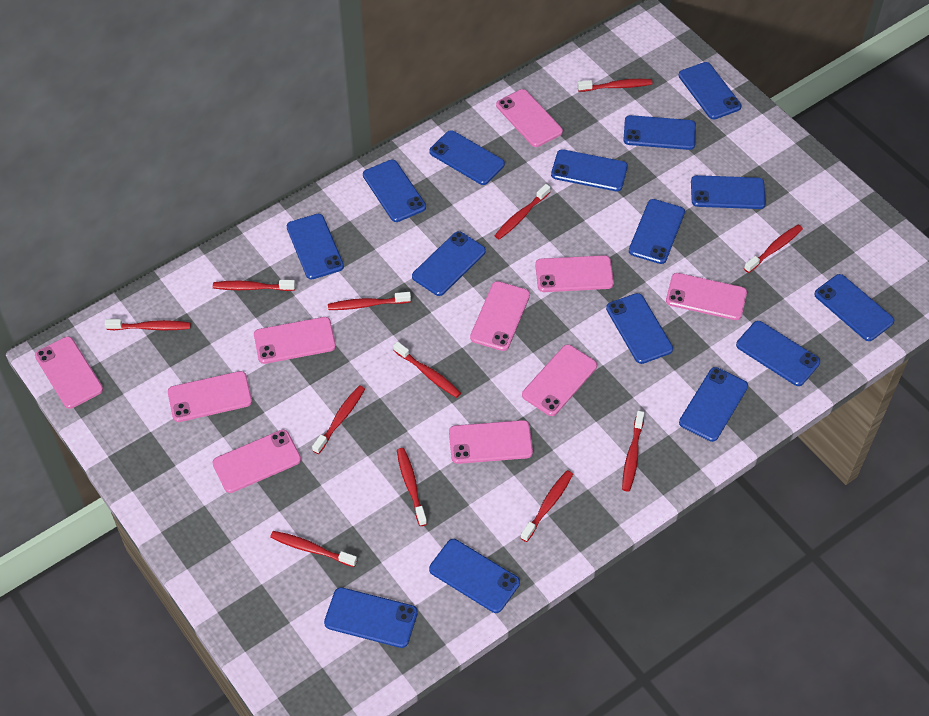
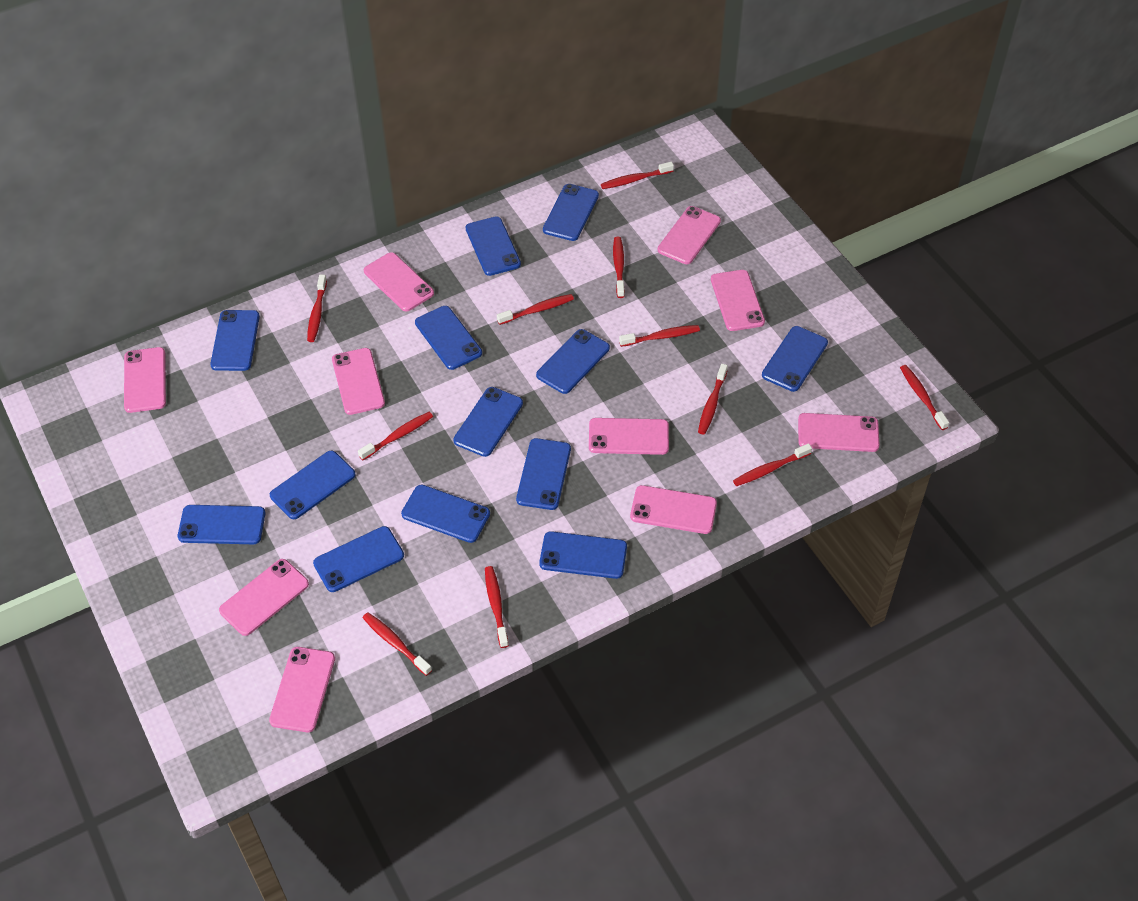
blue phone: [286,214,344,280] [324,587,418,648] [363,160,426,222] [412,231,486,296] [429,130,505,185] [429,539,520,613] [551,149,628,191] [606,293,673,364] [623,115,696,150] [629,199,685,264] [678,62,741,119] [679,367,748,442] [691,175,766,209] [736,321,820,386] [814,274,894,341] = 15 -> [178,505,265,544] [210,310,260,371] [270,450,355,519] [313,526,404,592] [401,484,490,543] [415,306,482,370] [453,387,523,457] [466,216,521,276] [516,438,571,510] [536,329,610,394] [539,531,627,579] [543,184,599,241] [762,326,828,392] = 13
red toothbrush: [105,319,191,330] [213,280,295,291] [270,531,357,567] [312,385,365,454] [328,292,411,310] [393,341,461,398] [397,448,427,526] [494,184,550,240] [520,470,573,542] [577,79,653,92] [622,411,644,492] [744,225,803,273] = 12 -> [307,274,327,342] [358,412,433,460] [363,613,432,676] [485,566,509,648] [497,294,574,325] [601,162,674,189] [613,237,625,298] [619,325,700,347] [698,364,728,434] [733,443,812,486] [900,365,949,430] = 11

